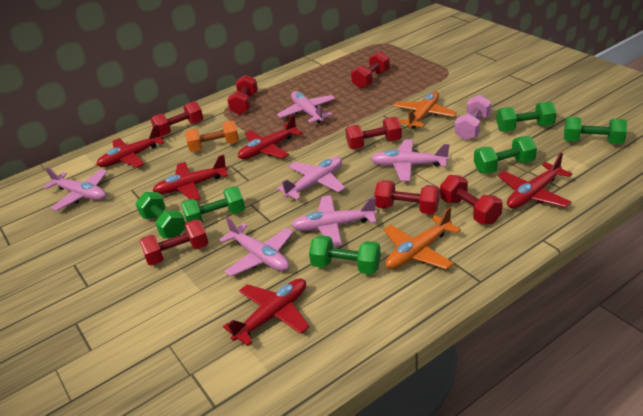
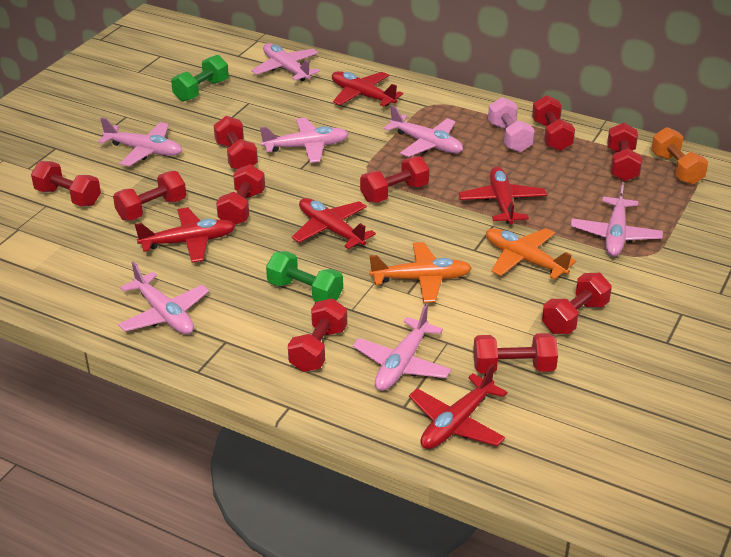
green dumbbell: [135,192,186,238] [181,186,245,222] [309,235,381,274] [474,136,537,174] [497,102,556,132] [564,117,627,144] = 6 -> [171,55,229,102] [266,251,343,302] = 2
pink plane: [43,167,108,211] [219,217,293,276] [277,91,335,123] [277,157,345,200] [291,195,377,247] [370,139,450,181] = 6 -> [98,117,182,166] [118,261,209,334] [251,43,320,81] [260,118,349,163] [353,304,452,391] [384,105,463,157] [571,182,663,256] = 7
red dumbbell: [140,219,208,266] [151,101,203,136] [227,75,258,115] [345,117,402,149] [351,51,390,89] [374,180,440,214] [440,175,503,224] = 7 -> [31,161,101,206] [113,171,186,221] [214,116,258,169] [216,164,265,225] [288,298,347,372] [360,156,429,203] [473,333,558,373] [532,95,575,151] [542,273,612,334] [607,123,642,181] = 10

